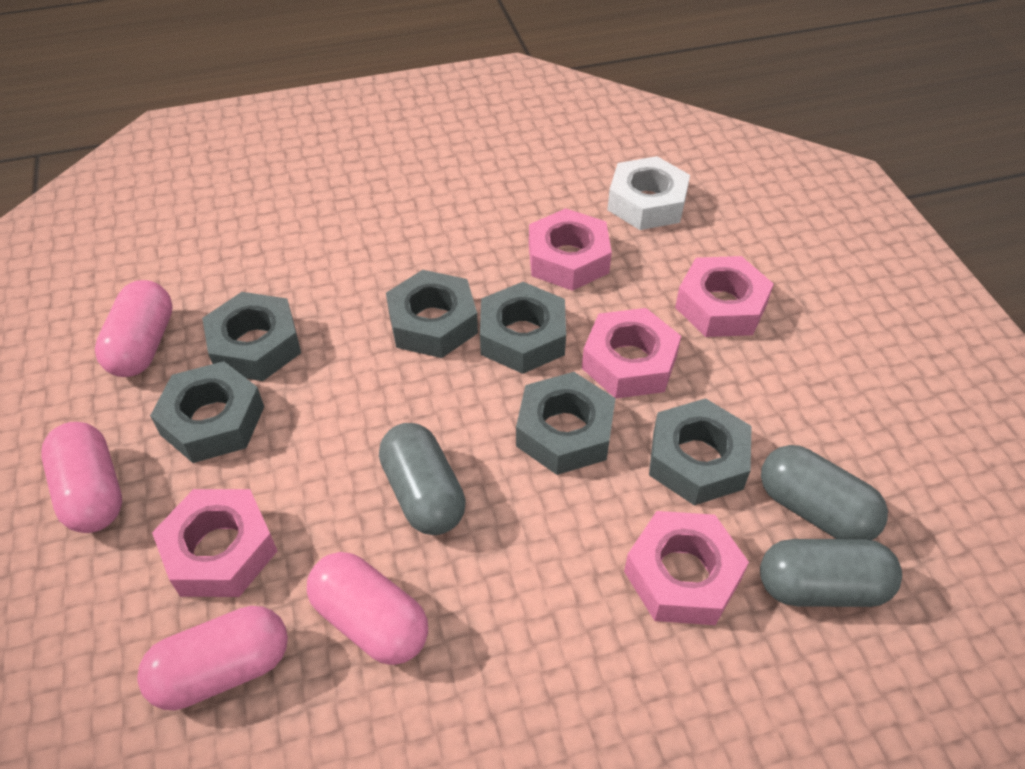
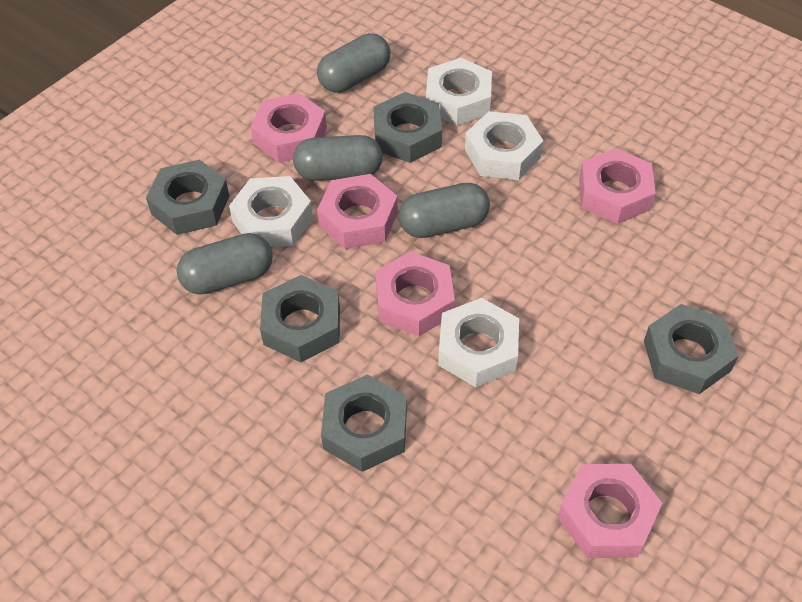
grey capsule: [379,423,466,535] [760,539,902,607] [761,445,888,540] = 3 -> [177,233,273,295] [293,135,383,181] [317,33,391,93] [399,183,490,238] = 4
grey nut: [150,361,264,463] [202,292,301,381] [386,270,478,358] [480,282,566,374] [516,372,616,475] [649,398,752,505] = 6 -> [146,160,229,235] [260,275,340,362] [321,374,407,472] [373,92,442,163] [644,304,738,394] = 5
pink capsule: [41,422,122,533] [95,280,173,377] [137,606,288,710] [307,552,428,665] = 4 -> none = 0
white nut: [607,156,690,230] = 1 -> [229,176,313,247] [426,58,492,126] [438,298,519,387] [465,111,543,180] = 4

